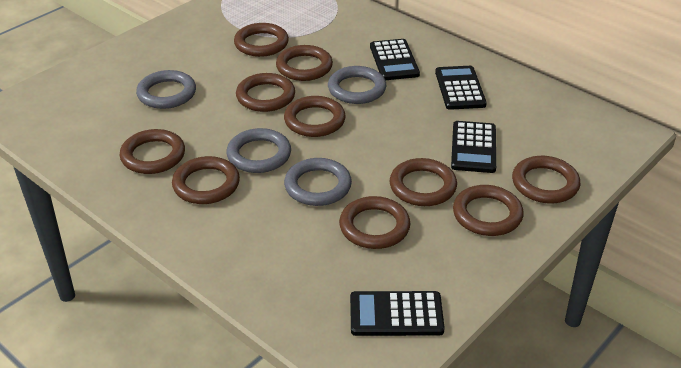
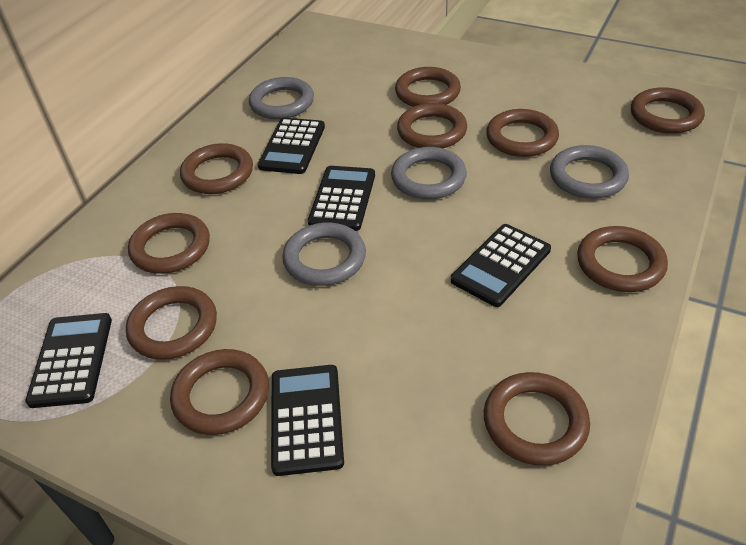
black calculator: [350,291,445,336] [370,39,420,80] [435,66,487,110] [451,121,496,173] = 4 -> [25,313,112,408] [258,118,325,174] [271,365,344,476] [308,166,375,231] [451,224,551,307] = 5

